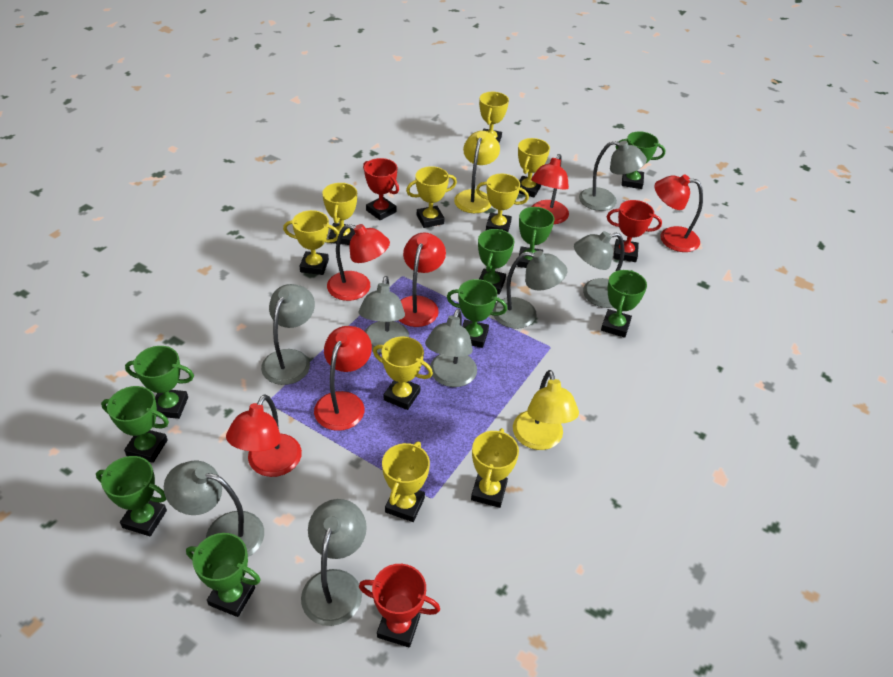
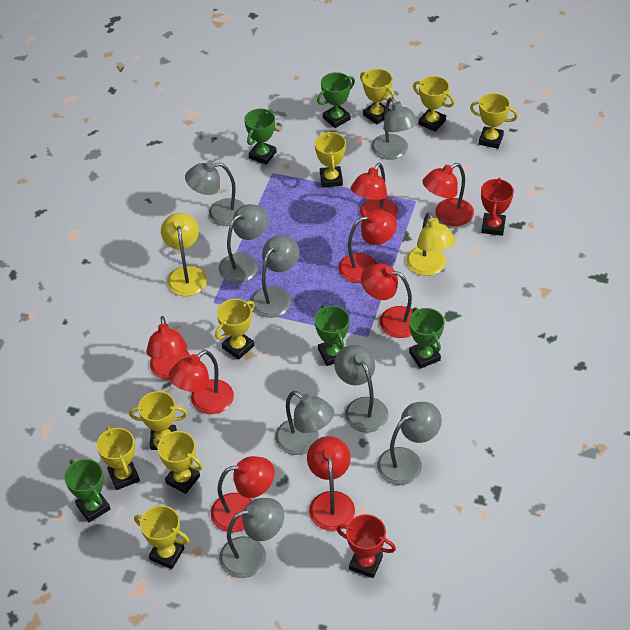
green trophy: [96,456,167,536] [101,386,169,463] [125,346,194,419] [186,533,260,617] [447,279,507,348] [478,229,515,294] [517,207,554,268] [601,270,647,338] [616,131,665,189] = 9 -> [64,459,110,522] [244,108,277,165] [314,305,350,366] [317,72,355,128] [409,308,445,369] = 5
red lamp: [226,394,302,477] [314,326,372,431] [327,224,390,301] [399,233,446,327] [531,154,569,224] [654,175,703,252] = 6 -> [146,316,191,380] [169,350,234,414] [211,456,275,533] [307,436,355,531] [338,210,397,283] [351,163,398,218] [361,264,413,338] [422,163,474,226] = 8
red trophy: [359,564,440,648] [363,158,399,220] [607,200,662,262] = 3 -> [336,514,396,578] [481,178,514,236] = 2

